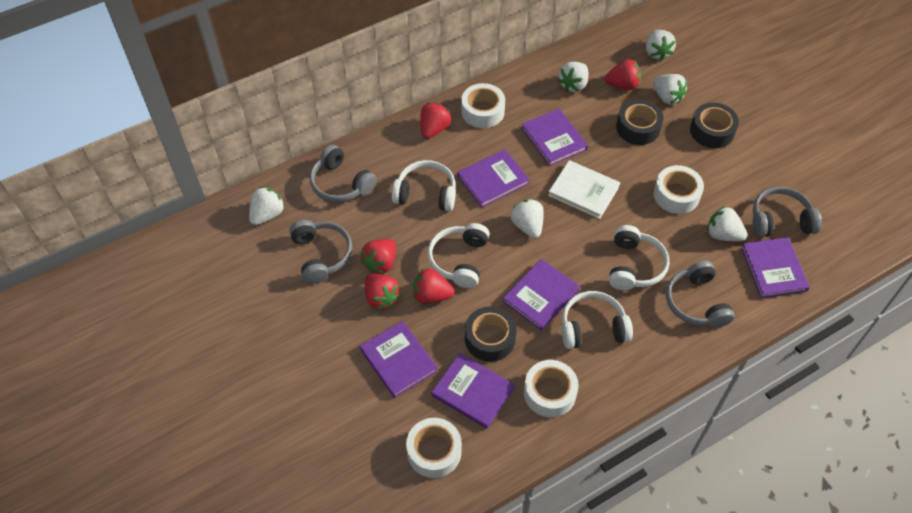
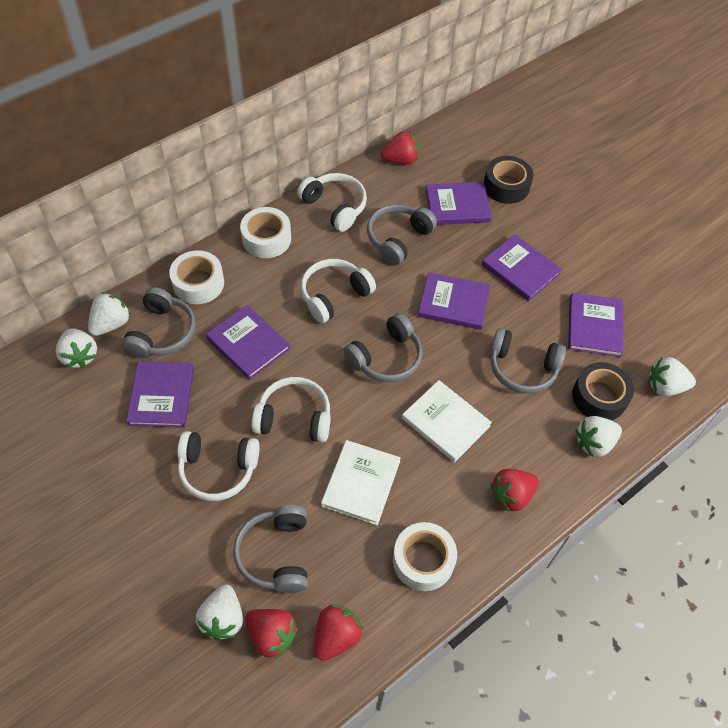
black tape: [465,306,516,362] [616,99,663,145] [690,103,739,148] = 3 -> [484,156,533,204] [572,362,634,420] = 2
grey headphones: [289,220,352,284] [310,145,377,202] [666,261,735,328] [753,187,822,237] = 4 -> [121,287,196,358] [233,505,308,593] [344,313,423,382] [367,204,437,265] [490,328,566,394] = 5
red strawberry: [361,239,396,274] [365,274,401,310] [413,268,455,304] [420,103,451,139] [605,59,641,90] = 5 -> [245,609,298,659] [314,605,363,661] [381,131,419,165] [490,469,539,512] = 4
white book: [548,160,620,219] = 1 -> [321,440,401,525] [402,380,492,463] = 2
white strawberry: [249,187,285,225] [510,199,544,238] [558,62,589,92] [646,30,676,61] [653,74,687,105] [707,206,747,241] = 6 -> [56,328,97,368] [88,292,131,336] [195,584,243,640] [575,416,622,457] [648,357,696,396] = 5
white tape: [406,418,462,478] [461,83,505,128] [524,360,579,417] [653,165,704,214] = 4 -> [169,250,224,304] [240,207,291,258] [393,522,457,591] = 3

